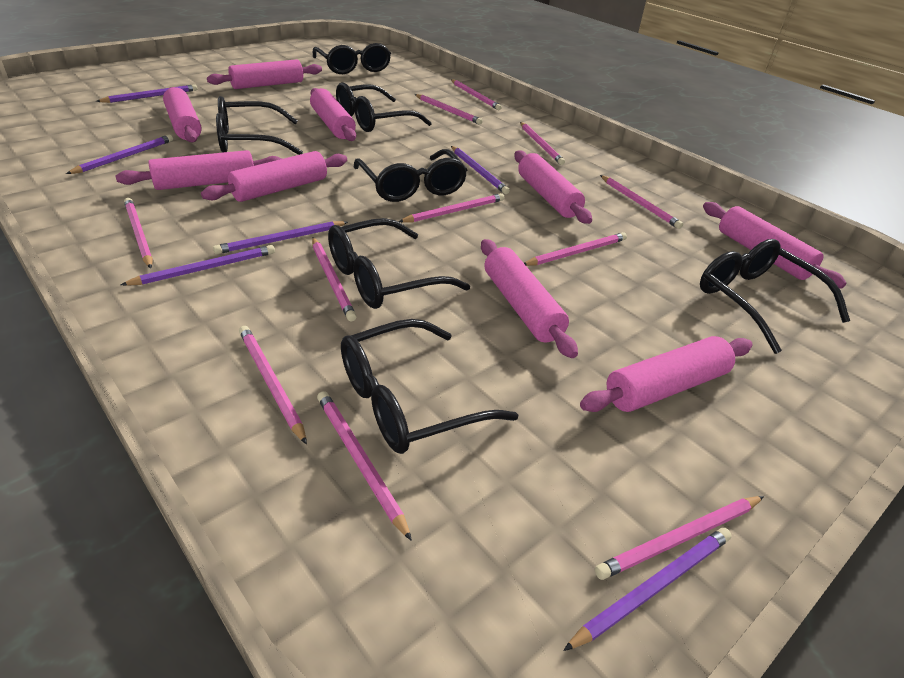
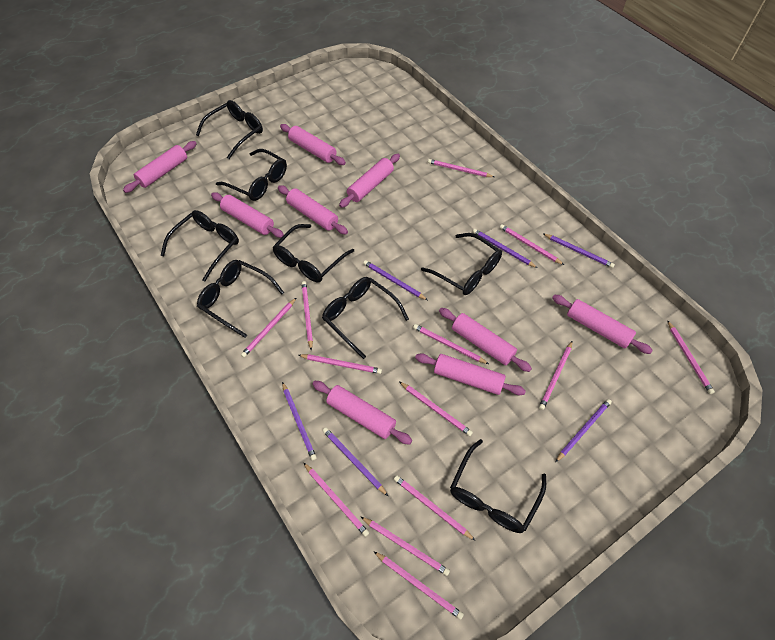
black glasses: [216,96,303,155] [313,43,391,74] [328,218,470,309] [336,82,432,132] [341,319,518,454] [354,149,467,202] [700,239,850,354] = 7 -> [161,210,239,281] [196,100,263,159] [197,260,284,338] [216,149,287,201] [272,224,354,282] [322,277,409,359] [421,233,502,295] [450,439,546,533] = 8
pink pencil: [124,198,153,269] [239,326,307,444] [312,238,357,321] [317,391,412,541] [398,193,504,223] [415,94,483,125] [451,79,502,110] [520,122,565,165] [524,232,627,266] [595,496,764,580] [600,175,683,229] = 11 -> [241,298,296,358] [299,354,382,374] [301,281,313,350] [303,462,369,537] [361,517,450,576] [373,551,464,620] [394,475,476,541] [399,381,473,436] [413,324,489,364] [428,159,494,177] [500,224,564,265] [539,341,573,410] [667,320,715,394] = 13

